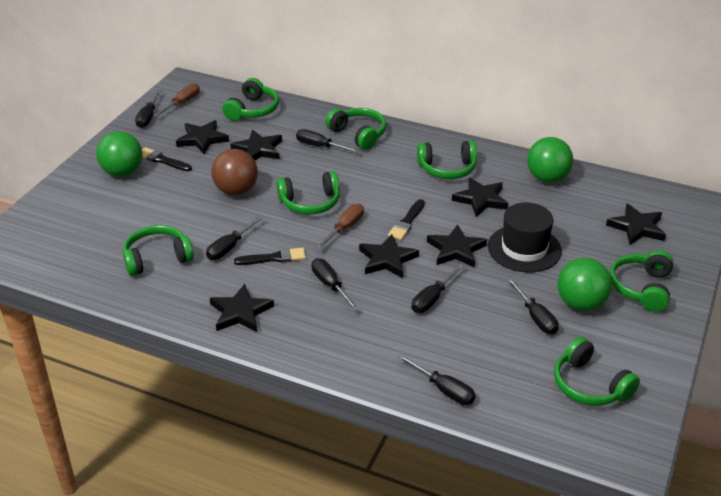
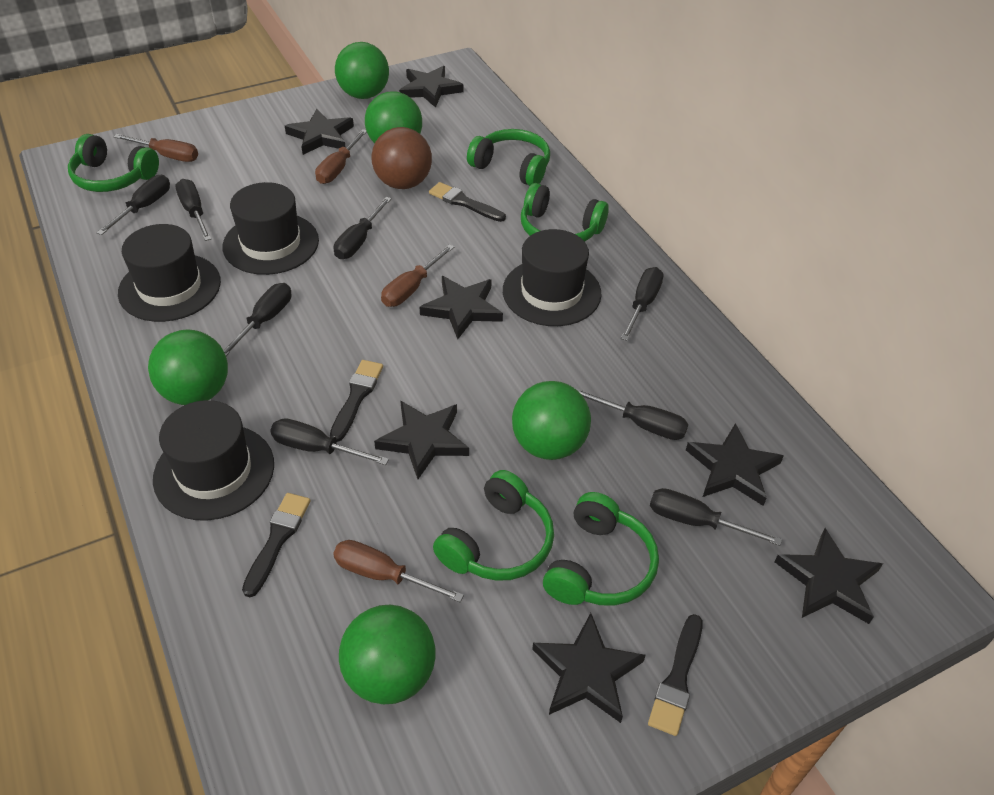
black brush: [142,147,192,171] [234,248,306,265] [388,199,425,240] = 3 -> [242,493,310,597] [330,360,383,442] [429,182,506,222] [648,614,703,736] = 4
black hat: [488,202,562,272] = 1 -> [118,224,221,322] [153,400,274,520] [222,182,319,275] [503,229,602,326] = 4
black screwdriver: [135,90,162,128] [206,216,263,260] [296,129,359,153] [311,258,359,311] [398,354,476,405] [412,264,464,313] [507,278,559,335] = 7 -> [97,175,170,235] [175,179,211,241] [223,283,291,356] [270,418,389,465] [334,197,392,259] [575,388,688,440] [621,267,664,341] [650,488,782,546] = 8
brown screwdriver: [153,83,200,117] [316,204,364,249] = 2 -> [114,134,198,162] [315,129,366,184] [333,540,464,602] [381,244,454,307] = 4
green ball: [96,131,143,176] [527,137,573,183] [557,258,612,311] = 3 -> [148,329,228,405] [335,42,389,99] [339,605,436,704] [365,91,422,143] [512,381,591,460] = 5
green headphones: [123,225,194,276] [222,78,279,121] [276,171,340,215] [326,108,387,150] [417,141,477,179] [554,337,640,406] [610,250,673,312] = 7 -> [68,134,159,192] [433,470,554,581] [467,129,550,186] [521,183,609,242] [543,492,659,606] = 5

